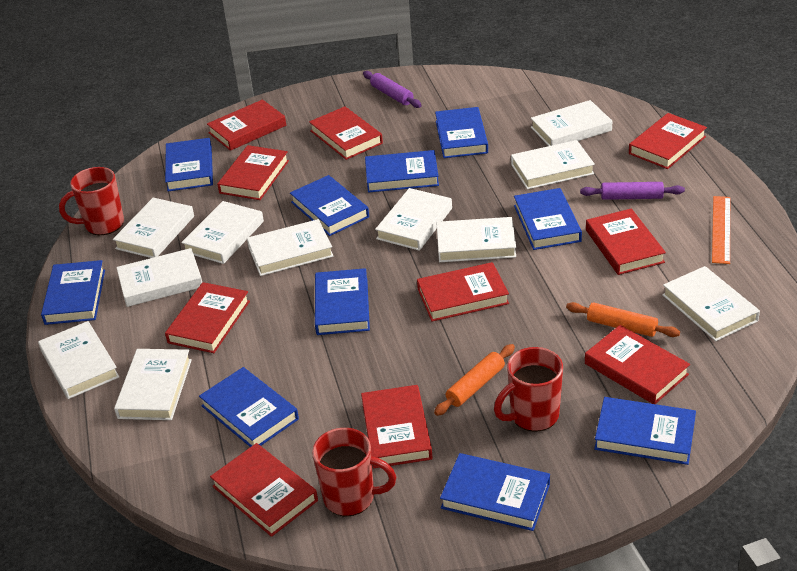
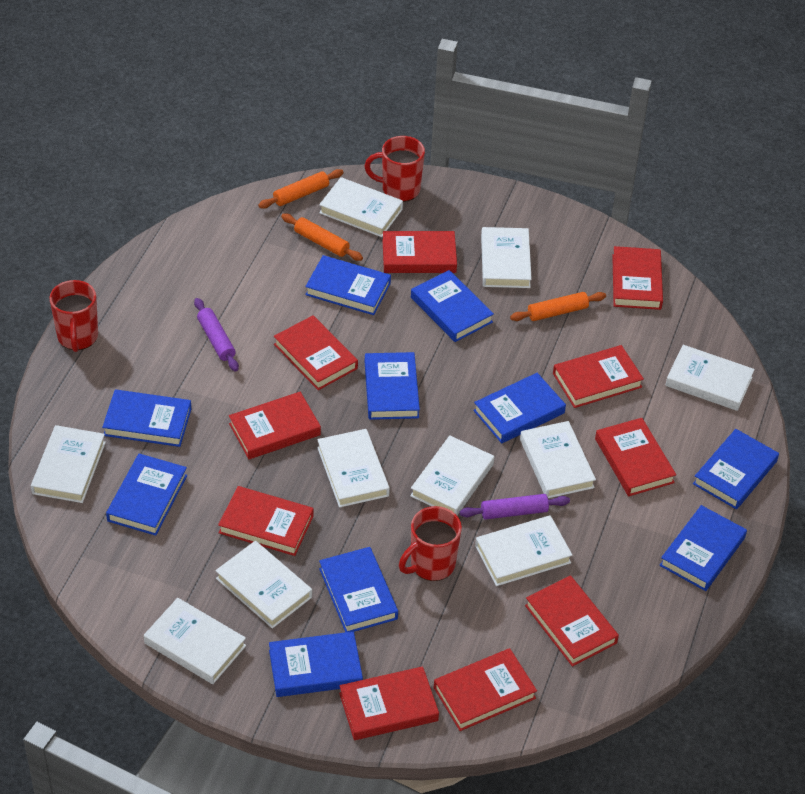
orange rolling pin: [434,344,515,416] [566,302,680,337] = 2 -> [258,169,344,209] [281,213,363,261] [510,292,606,321] = 3
orange ruler: [712,196,730,264] = 1 -> none = 0
white book: [38,321,119,399] [113,198,194,258] [114,349,192,420] [116,248,202,307] [181,201,264,264] [247,219,334,276] [375,188,452,251] [436,217,516,262] [511,140,595,190] [531,100,612,146] [662,266,760,341] = 11 -> [31,425,106,503] [144,598,246,684] [215,541,312,629] [317,429,390,508] [319,177,403,237] [410,435,494,515] [475,515,572,586] [481,227,532,288] [520,421,596,498] [665,345,755,411] = 10

